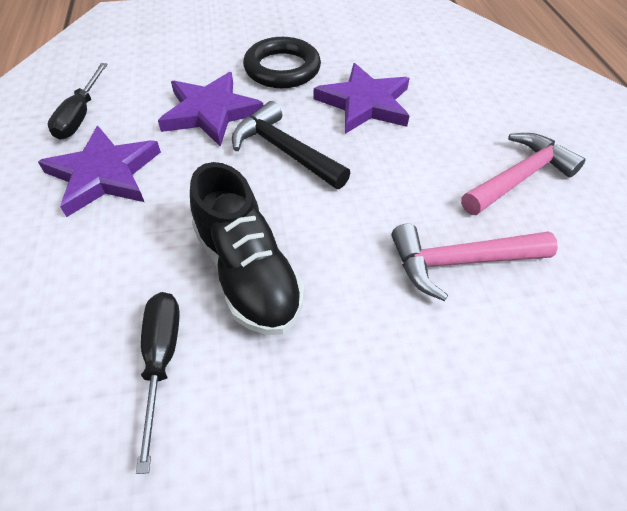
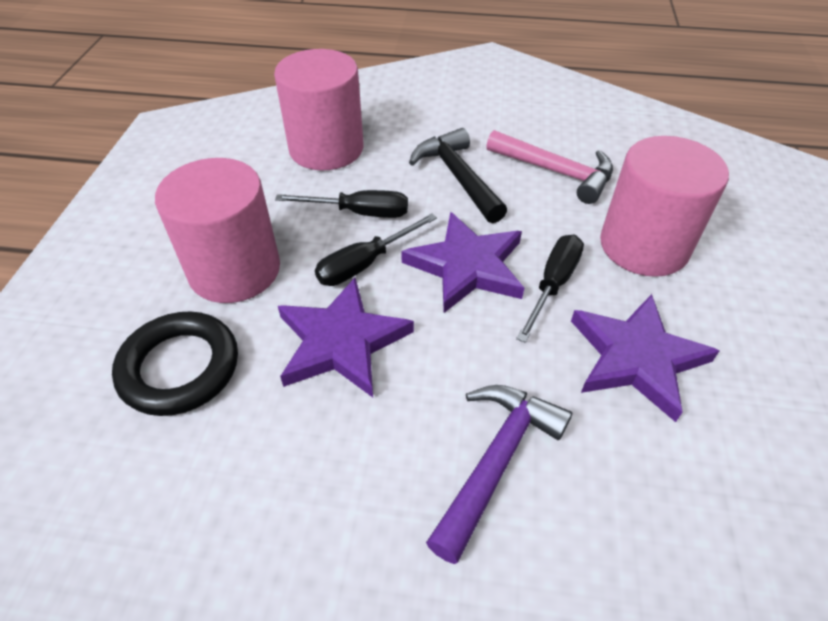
black screwdriver: [48,63,108,140] [136,292,180,474] = 2 -> [275,190,408,218] [315,213,437,286] [516,235,584,343] = 3
black shoe: [190,162,304,335] = 1 -> none = 0
pink cylinder: none = 0 -> [155,158,280,303] [274,49,364,170] [600,136,729,277] = 3
pink hammer: [391,223,558,301] [461,133,586,215] = 2 -> [486,130,613,204] = 1
purple hammer: none = 0 -> [426,385,572,564] = 1

